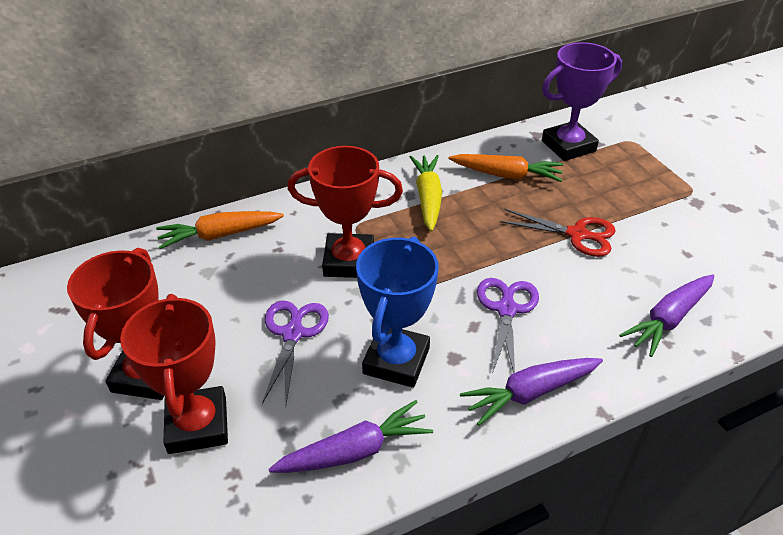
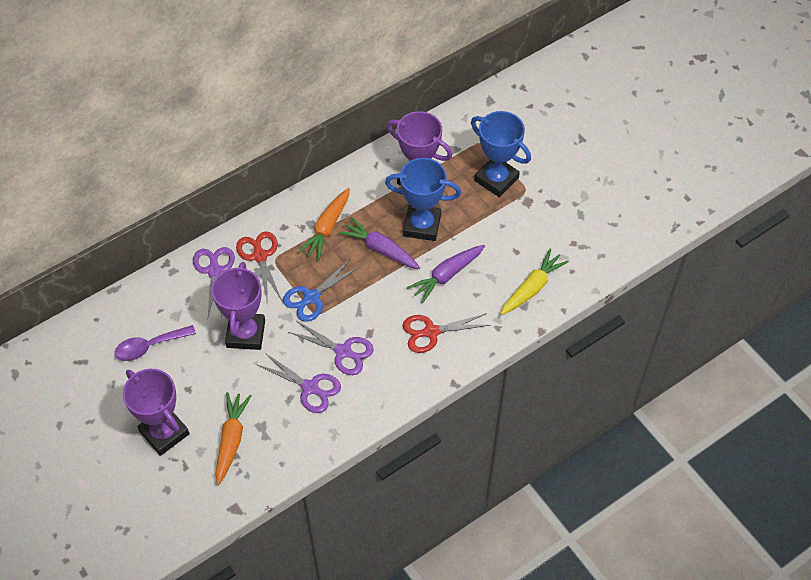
blue scissors: none = 0 -> [283,259,359,322] = 1
blue trophy: [356,236,439,388] = 1 -> [385,158,461,241] [471,111,531,197] = 2
purple carrot: [269,400,433,473] [460,358,603,426] [619,275,714,357] = 3 -> [338,217,420,269] [407,245,485,303] = 2
purple scissors: [262,301,329,404] [477,278,539,374] = 2 -> [193,247,235,317] [256,353,341,413] [288,321,374,375] = 3
purple spoon: none = 0 -> [114,325,196,361] = 1
purple trophy: [542,42,622,161] = 1 -> [123,369,189,456] [211,262,265,350] [387,111,452,186] = 3
red scissors: [500,209,616,257] = 1 -> [236,232,281,303] [403,313,490,353] = 2
red trophy: [67,248,164,400] [120,294,228,454] [288,146,403,278] = 3 -> none = 0

